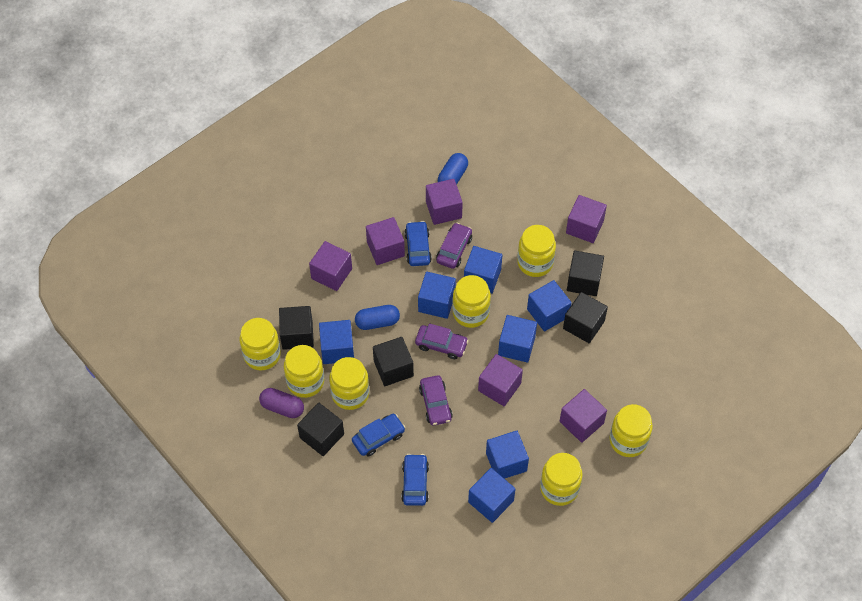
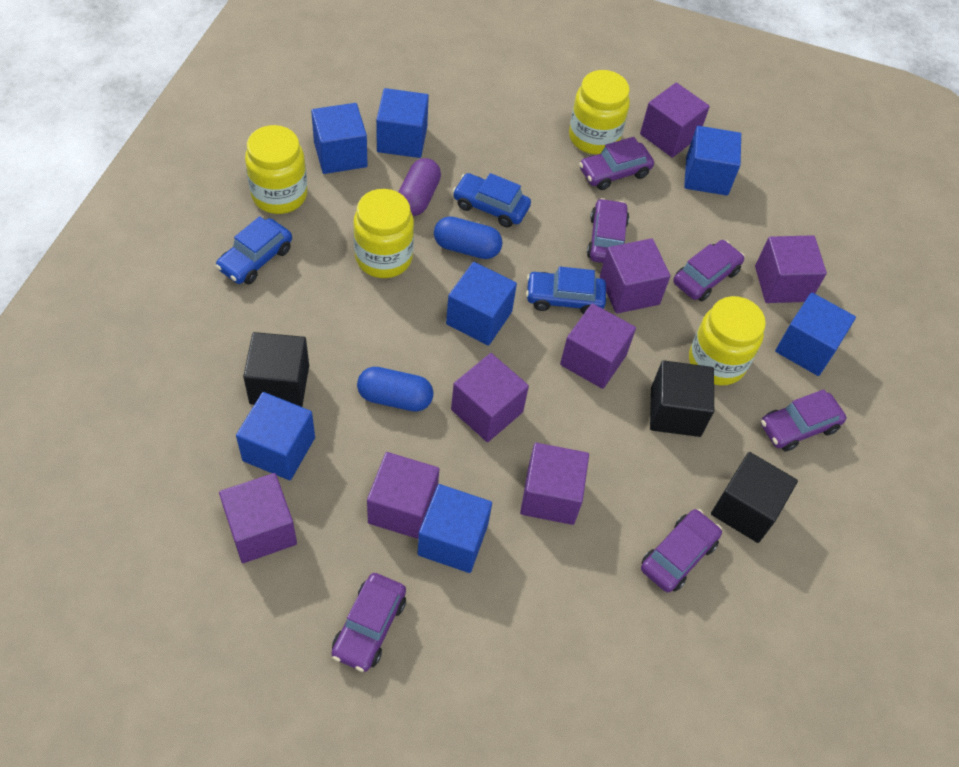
black cube: [279,306,314,350] [297,403,344,456] [373,337,414,386] [563,292,608,343] [567,250,604,296] = 5 -> [243,332,309,407] [650,360,714,437] [711,452,798,543] = 3
purple car: [415,323,469,359] [419,375,453,425] [436,223,472,269] = 3 -> [332,573,406,672] [579,137,654,190] [587,198,629,263] [641,509,722,592] [673,240,744,301] [761,389,846,451] = 6
purple cube: [309,241,352,291] [366,217,405,265] [426,179,463,225] [478,354,523,406] [559,389,607,443] [566,195,607,243] = 6 -> [219,473,297,563] [367,452,439,539] [451,353,529,442] [520,443,589,525] [560,303,636,389] [600,239,670,314] [640,83,710,158] [755,235,827,303] = 8
yellow jar: [239,318,281,370] [284,345,324,398] [329,357,369,410] [452,275,491,328] [517,225,556,277] [540,453,583,506] [609,404,653,457] = 7 -> [245,125,307,214] [353,189,414,278] [569,70,630,154] [689,296,766,386] = 4

